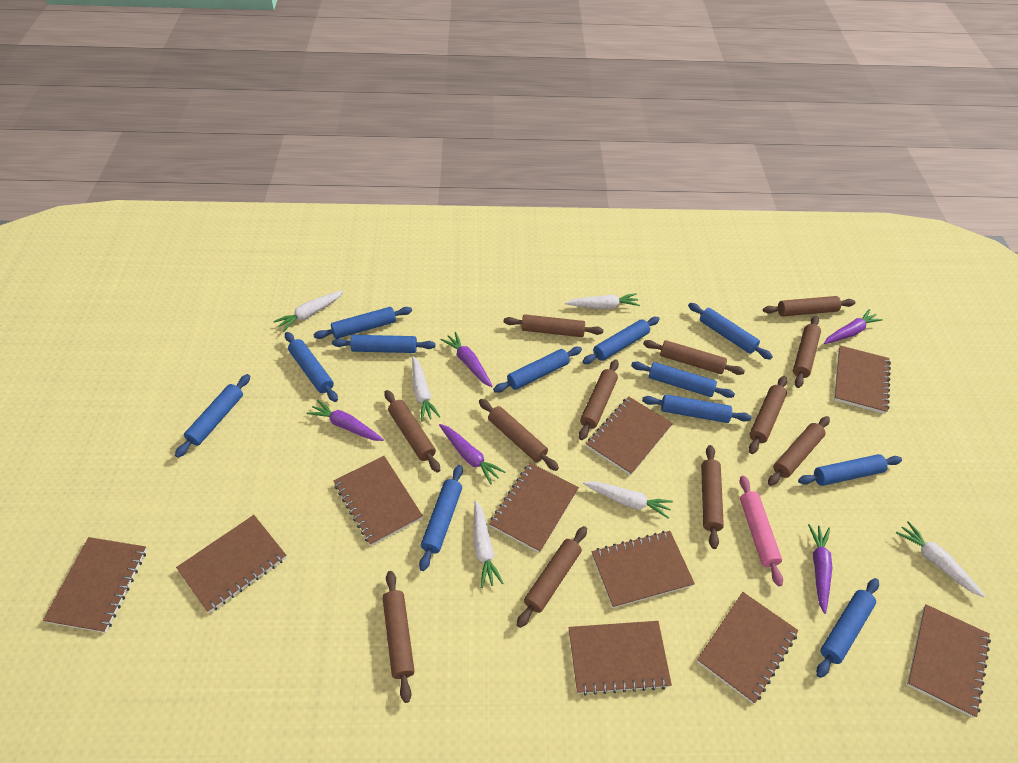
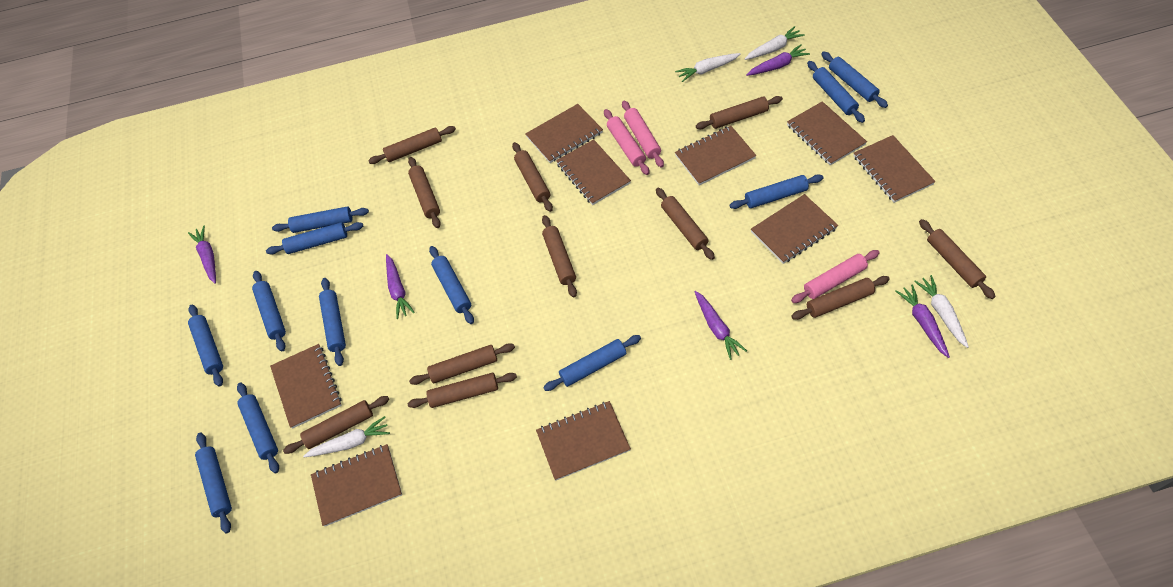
brown notebook: [43,537,147,633] [176,515,287,613] [334,456,423,546] [489,463,579,553] [568,621,672,696] [587,396,673,476] [592,531,695,608] [697,592,798,704] [834,345,891,414] [907,604,991,718] = 10 -> [270,344,342,429] [311,444,402,526] [525,104,603,163] [536,401,631,480] [556,139,631,205] [675,126,757,185] [751,194,838,264] [787,101,867,165] [853,135,936,203] = 9
brown rolling pin: [383,571,414,703] [384,390,440,472] [479,399,559,471] [504,314,603,337] [517,526,587,628] [579,360,619,440] [643,340,745,375] [701,445,724,549] [749,376,787,454] [763,296,855,317] [768,416,830,486] [793,316,821,388] = 12 -> [283,396,389,454] [368,126,456,164] [408,157,441,228] [408,373,517,408] [409,343,515,385] [512,142,553,212] [542,215,577,297] [656,188,715,260] [696,96,783,129] [791,276,890,320] [919,219,995,299] = 11
pink rolling pin: [739,476,783,586] = 1 -> [604,109,650,175] [622,100,664,168] [791,250,880,303] = 3
white carrot: [273,290,344,332] [412,356,440,421] [474,500,504,588] [565,293,640,309] [583,481,673,519] [896,521,985,597] = 6 -> [303,416,390,457] [675,53,741,82] [745,26,805,60] [914,275,969,348] = 4

